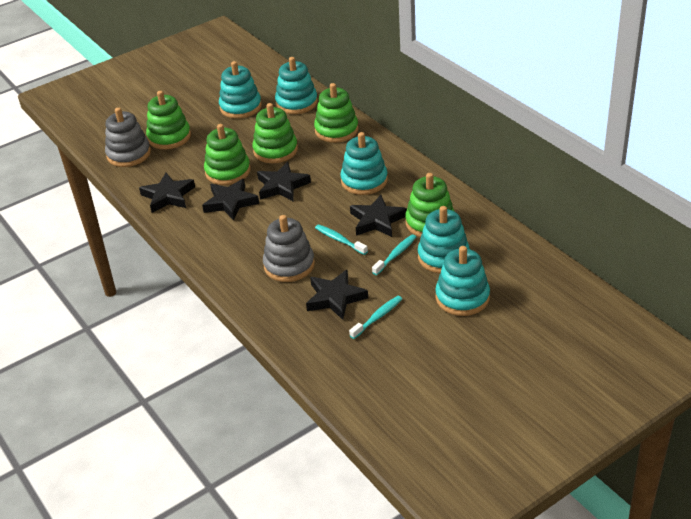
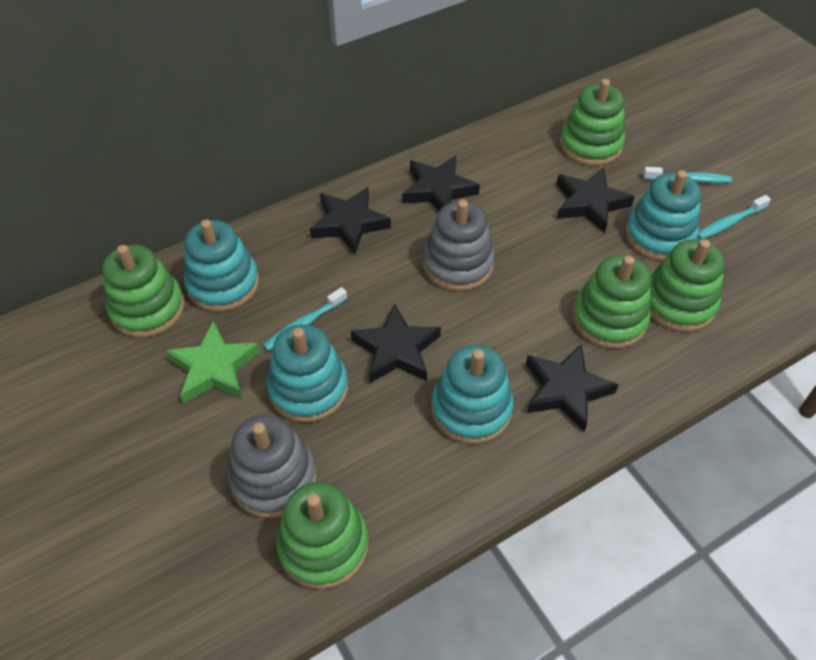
green star: none = 0 -> [166,321,260,404] = 1
turquoise stacking toy: [219,61,262,119] [275,57,318,114] [340,132,388,195] [418,206,470,273] [435,246,490,316] = 5 -> [184,220,259,312] [267,324,348,422] [431,345,514,444] [625,170,701,261] = 4

